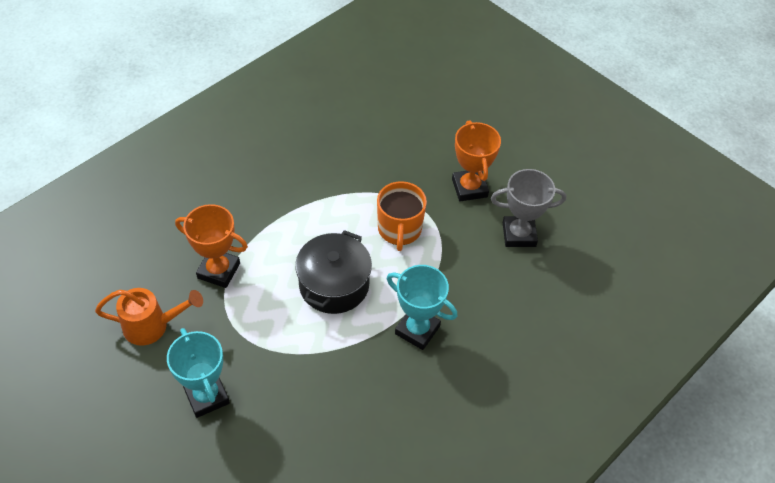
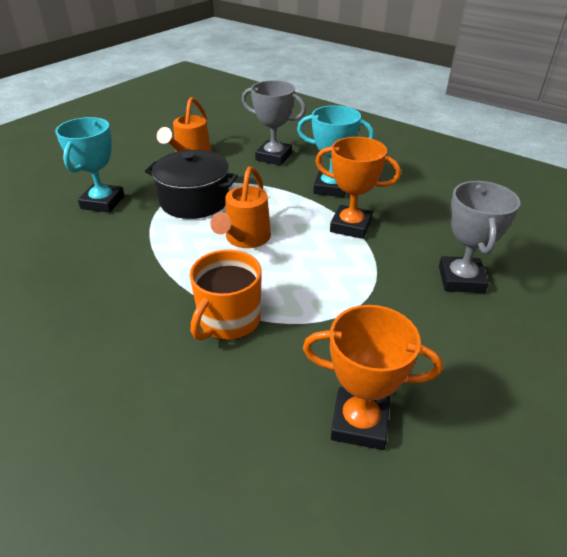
grey trophy: [491,169,566,247] = 1 -> [242,80,306,165] [439,181,521,293] = 2
orange watering can: [95,288,203,346] = 1 -> [157,97,211,152] [210,166,271,248] = 2

